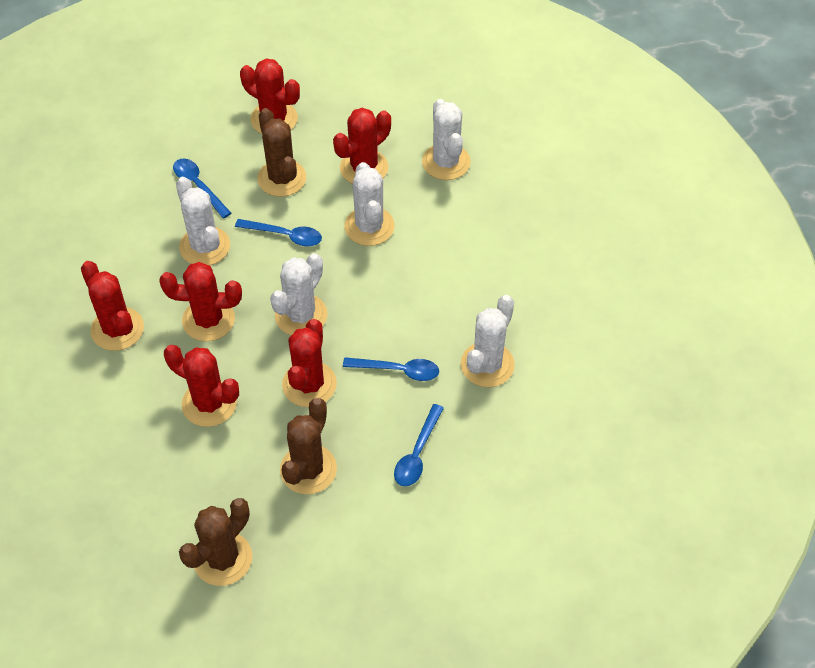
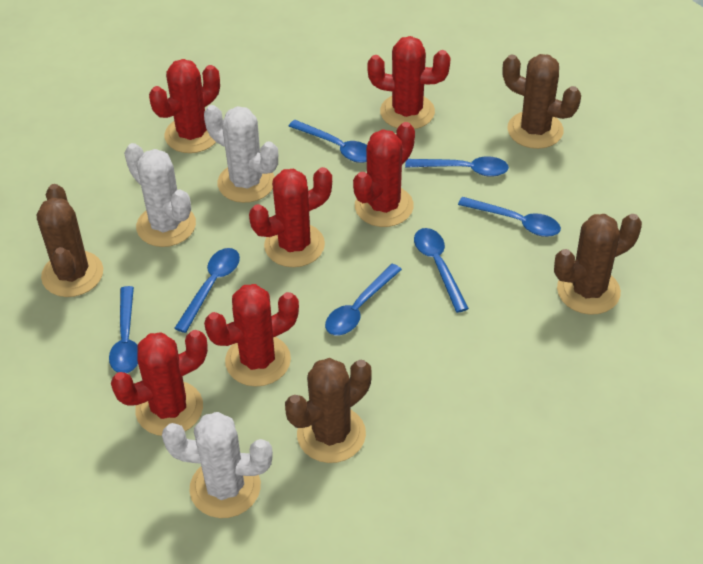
blue spoon: [173,159,231,218] [235,219,322,246] [343,357,439,381] [394,404,444,487] = 4 -> [109,286,138,373] [174,248,240,333] [289,120,367,163] [325,264,402,335] [405,157,509,177] [414,228,469,313] [458,197,561,237] = 7
brown cactus: [179,498,252,586] [257,108,306,197] [280,398,337,494] = 3 -> [37,184,103,297] [285,358,372,463] [502,54,581,149] [554,214,642,315] = 4
white cactus: [176,177,230,266] [270,253,328,335] [344,162,395,246] [422,99,471,180] [461,295,515,387] = 5 -> [124,143,196,247] [162,412,273,518] [204,105,278,203] = 3

